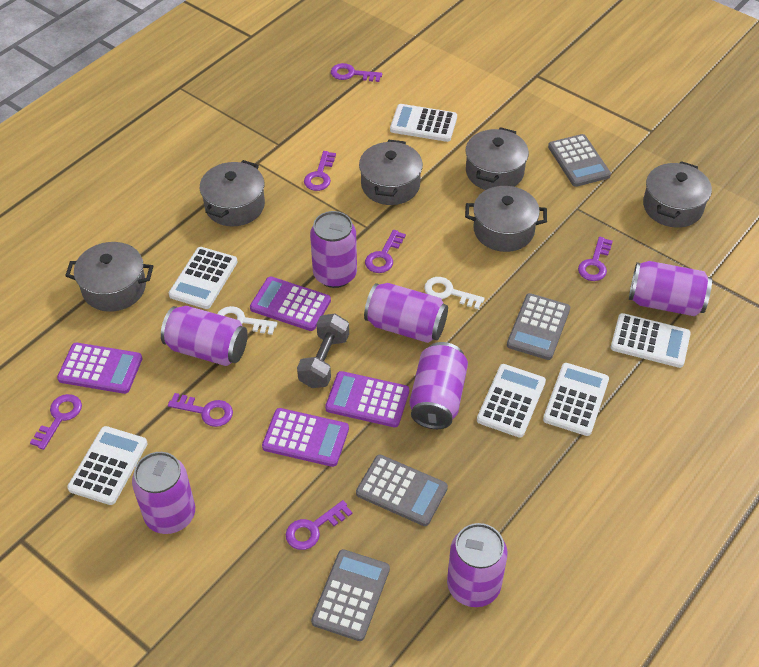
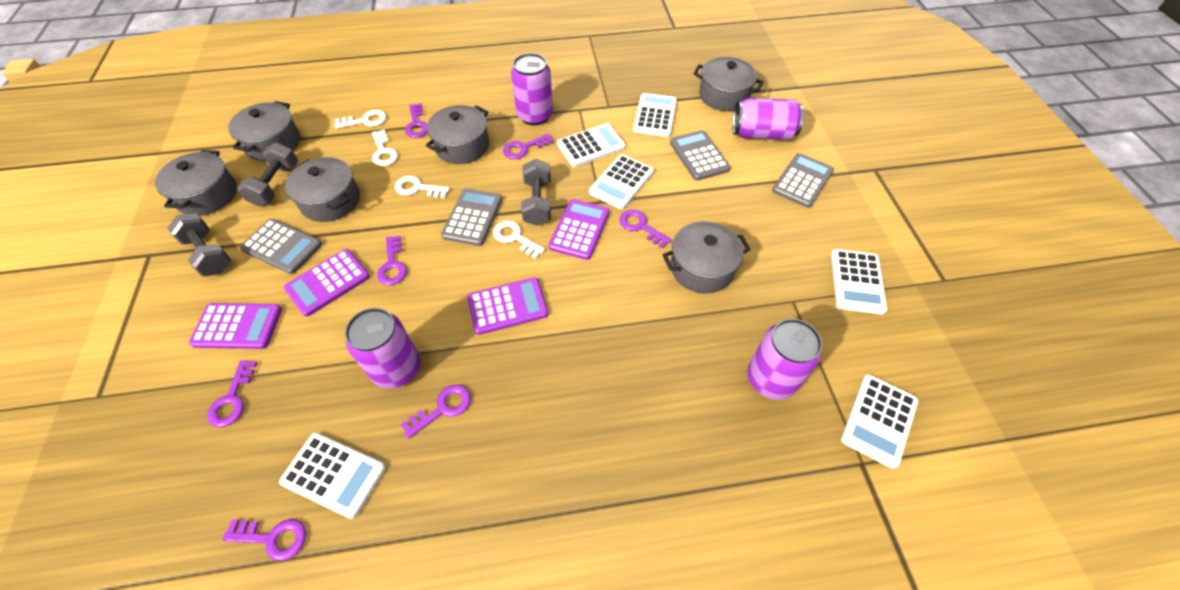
grey dumbbell: [297,314,349,388] = 1 -> [167,213,231,277] [237,142,298,207] [521,159,551,226] = 3
purple can: [132,452,195,534] [161,306,248,366] [310,211,357,288] [364,283,448,343] [409,342,468,429] [447,523,508,607] [629,261,712,316] = 7 -> [345,308,420,389] [511,53,553,125] [732,98,804,140] [748,319,822,400] = 4
white key: [217,306,278,335] [424,277,485,309] = 2 -> [334,110,386,129] [372,130,398,166] [395,176,450,198] [493,221,545,259] = 4

